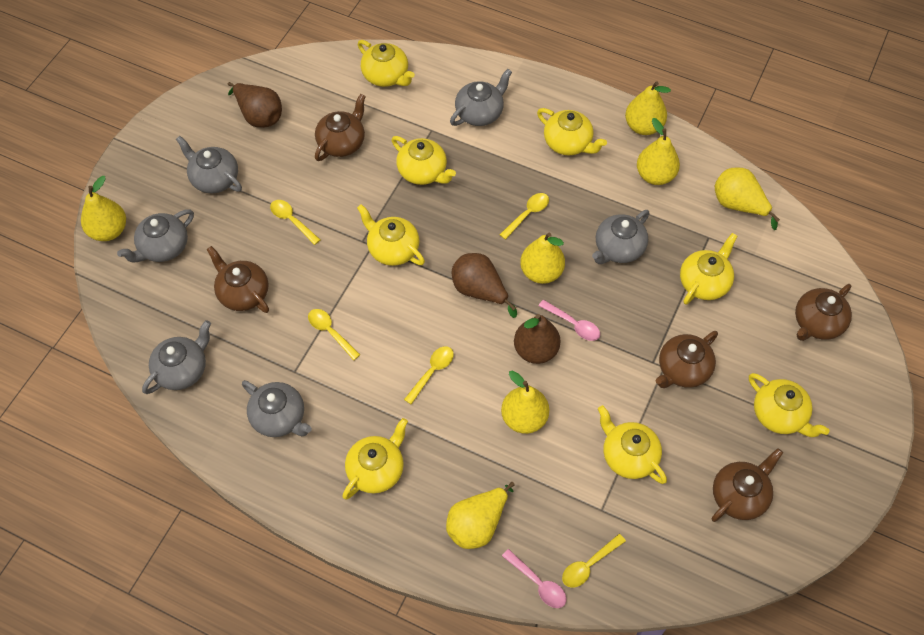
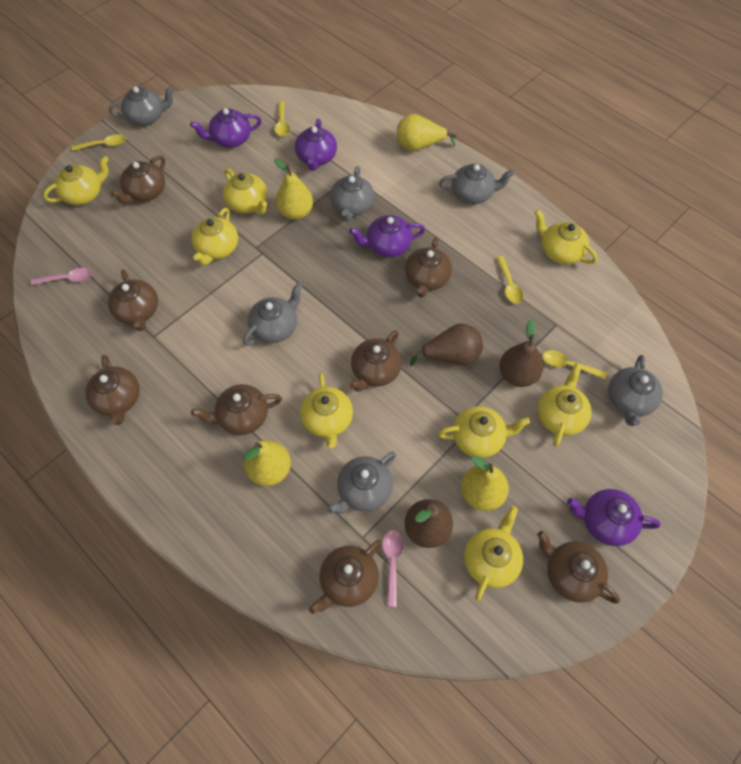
brown teapot: [206,246,269,313] [315,94,366,161] [656,331,718,388] [712,448,783,522] [795,284,852,341] = 5 -> [85,355,140,425] [108,270,158,331] [110,155,165,204] [191,384,282,435] [309,540,382,614] [350,330,402,392] [405,237,452,298] [537,531,620,604] = 8
purple teapot: none = 0 -> [190,108,262,148] [295,119,337,171] [349,215,425,257] [567,489,661,546] = 4
yellow pear: [81,176,126,241] [446,482,515,549] [501,371,549,434] [520,233,565,284] [625,81,671,135] [637,118,680,185] [715,167,780,230] = 7 -> [244,440,291,486] [274,158,313,220] [397,114,457,152] [461,456,509,511] = 4
yellow spoon: [270,200,321,245] [308,309,360,360] [404,346,454,404] [500,193,549,240] [562,534,626,588] = 5 -> [71,134,126,151] [275,101,290,137] [496,256,523,304] [543,350,607,379] = 4

